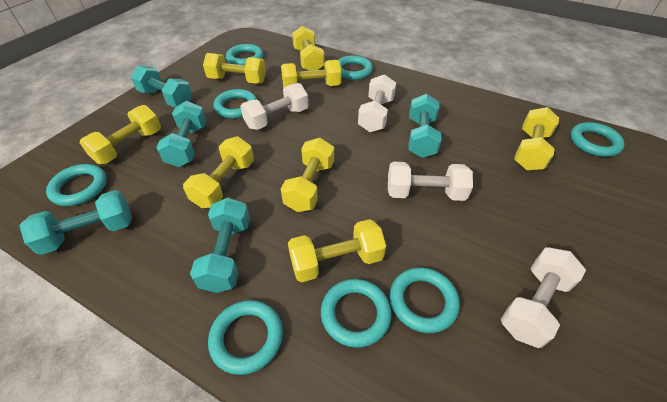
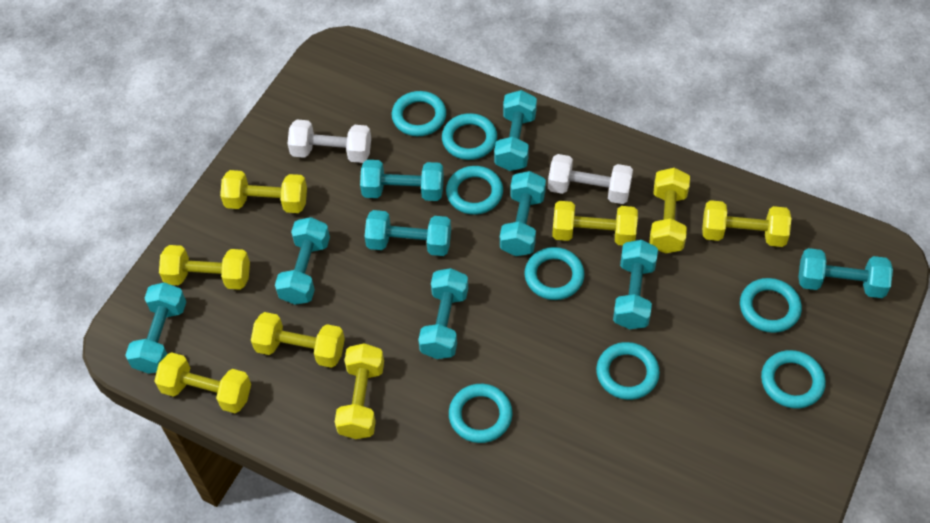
turquoise dumbbell: [19,190,132,255] [131,65,193,107] [156,101,207,167] [190,197,250,293] [408,94,442,158] = 5 -> [125,282,186,374] [275,217,330,305] [360,160,444,201] [364,210,451,256] [418,268,468,359] [494,90,537,171] [500,171,546,256] [613,240,658,329] [798,248,893,298] = 9
white dumbbell: [240,83,309,130] [358,74,396,132] [388,162,473,201] [501,247,586,348] = 4 -> [287,120,371,163] [548,154,633,204] = 2

